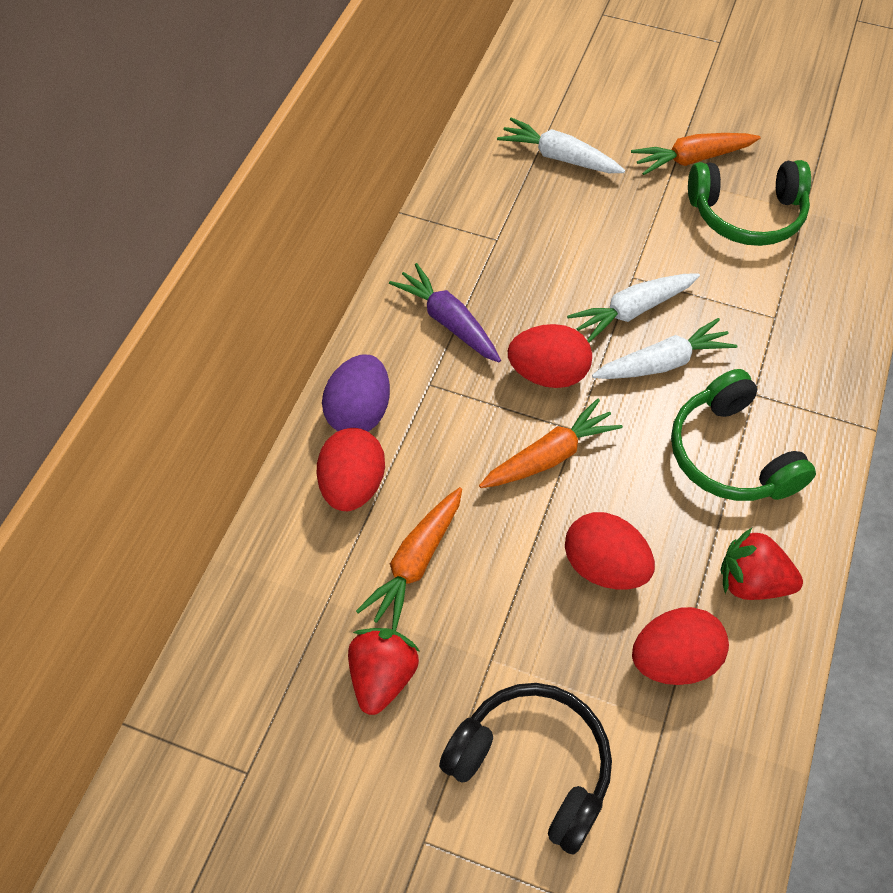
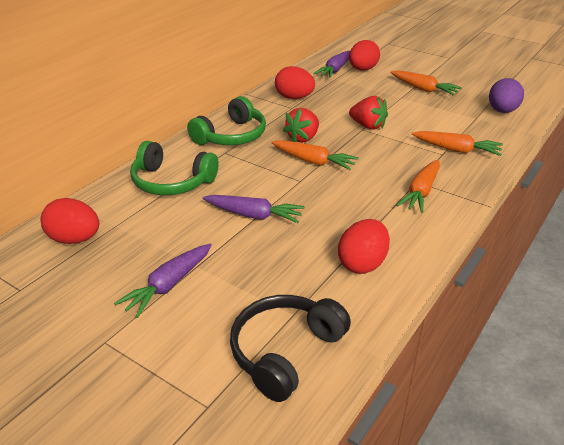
orange carrot: [356,487,462,631] [479,399,623,488] [631,133,761,175] = 3 -> [271,140,359,170] [391,70,462,96] [396,160,440,213] [412,131,503,156] = 4
purple carrot: [389,263,501,362] = 1 -> [114,244,212,318] [203,195,305,223] [313,51,350,78] = 3
white carrot: [497,117,625,173] [567,274,700,342] [592,318,737,379] = 3 -> none = 0

